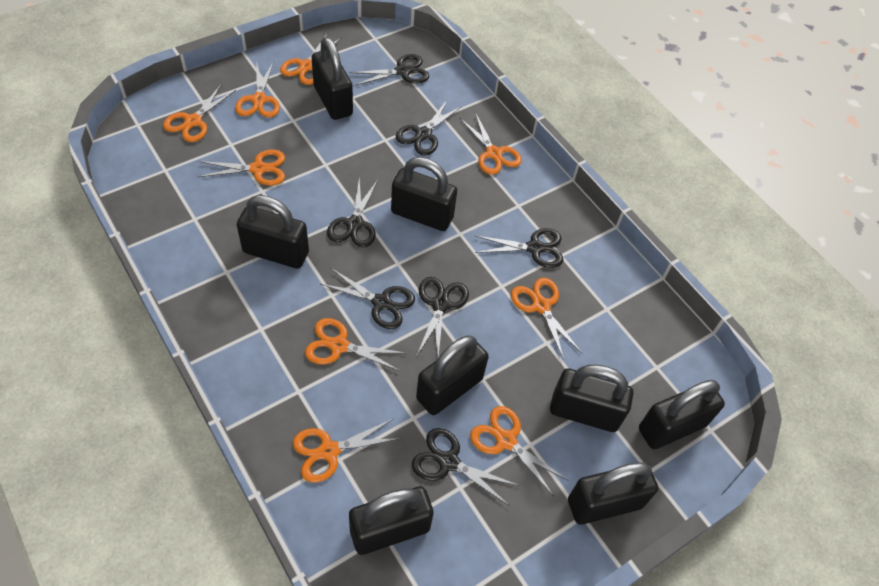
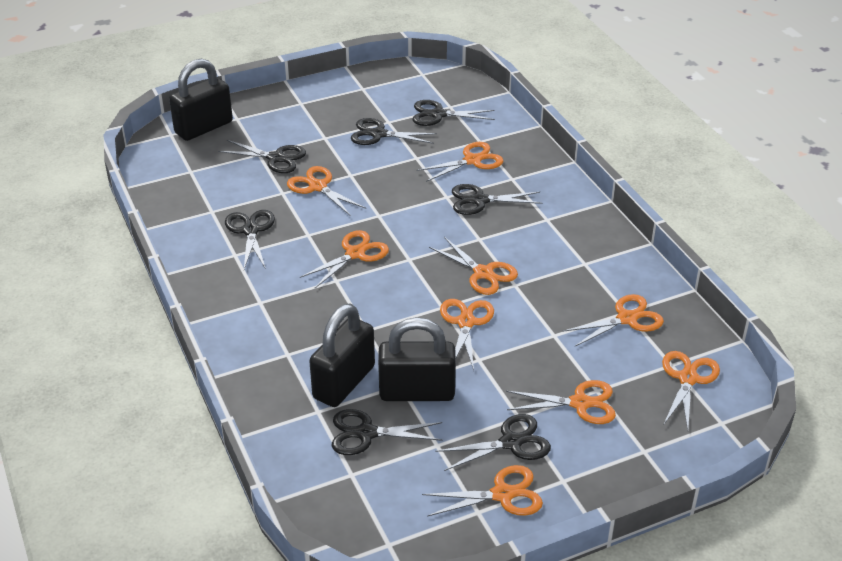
black padlock: [237,195,309,269] [312,37,353,120] [349,486,434,555] [391,157,457,231] [416,335,489,415] [550,365,633,432] [568,462,658,524] [639,380,725,449] = 8 -> [169,59,233,141] [309,304,375,407] [378,317,456,401] = 3

